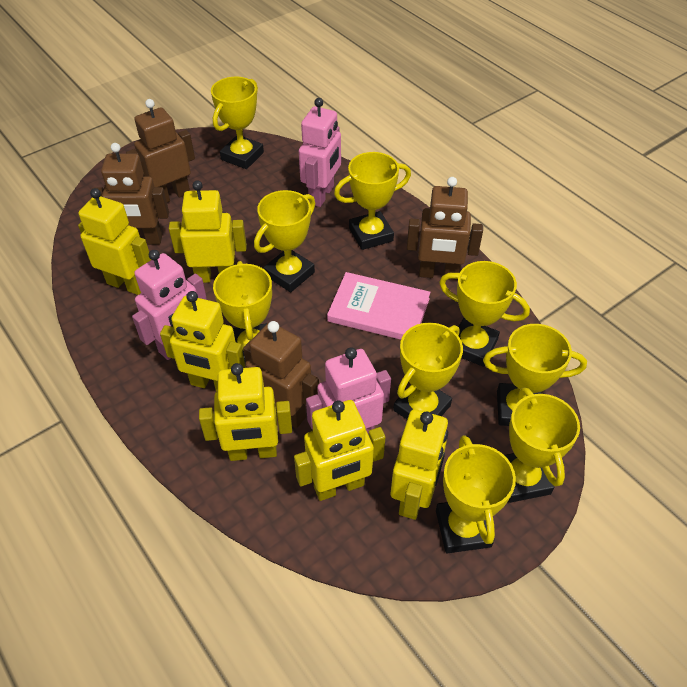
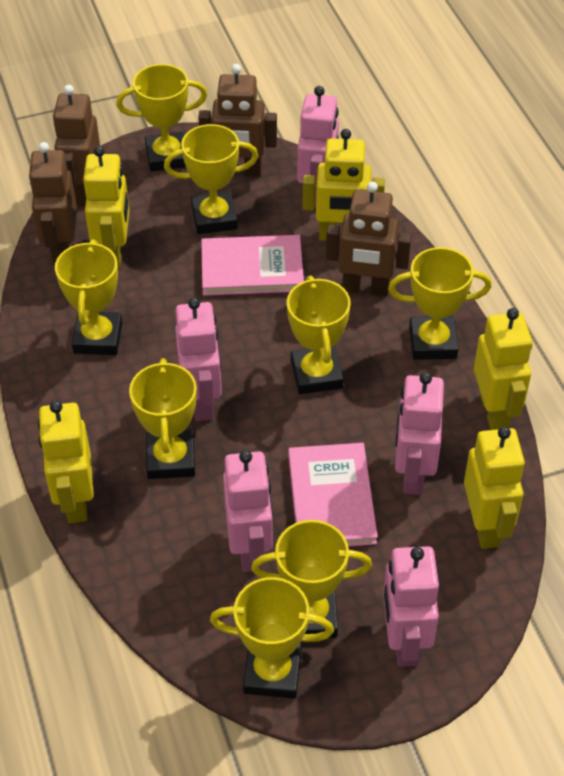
pink book: [327,272,430,340] = 1 -> [201,235,304,296] [288,443,378,547] = 2
pink robot: [132,250,207,360] [299,98,341,207] [306,347,391,435] = 3 -> [175,297,222,421] [223,450,273,572] [297,86,339,208] [383,546,439,667] [395,372,444,495] = 5
yellow robot: [78,188,151,295] [160,291,245,392] [169,180,247,283] [199,363,292,461] [294,400,386,501] [391,409,448,520] = 6 -> [38,400,94,523] [83,146,130,268] [303,129,385,241] [464,426,525,549] [474,308,532,430] = 5
yellow trophy: [211,77,264,169] [213,261,272,363] [254,190,315,292] [334,152,411,250] [393,323,463,419] [436,435,516,553] [439,261,530,367] [483,324,587,426] [504,387,580,503] = 9 -> [55,239,123,355] [116,64,207,172] [129,358,197,479] [164,124,258,234] [210,577,334,699] [251,520,372,638] [287,276,351,394] [388,247,492,360] = 8

